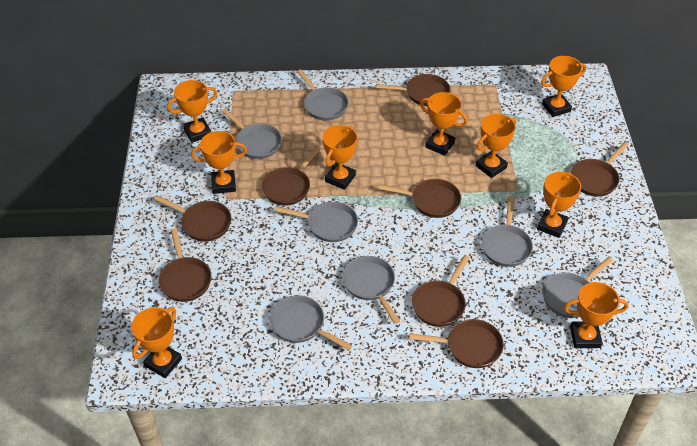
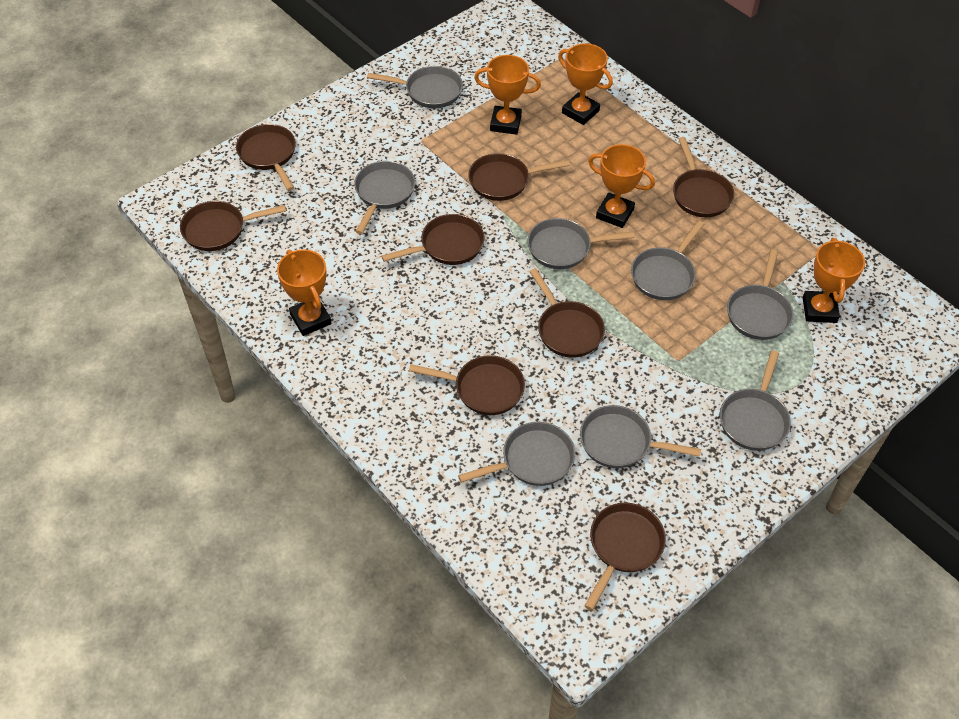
grey pan: [222,109,282,159] [270,296,352,350] [274,202,358,242] [297,69,349,121] [342,256,400,324] [481,196,533,267] [542,257,613,318] = 7 -> [354,161,415,234] [367,66,463,108] [458,422,575,486] [527,218,635,269] [580,405,701,468] [631,220,704,300] [720,350,791,451] [727,249,794,340] = 8
orange trophy: [131,307,182,378] [167,80,217,143] [191,131,247,194] [323,125,358,190] [420,92,468,156] [476,114,516,178] [537,172,581,238] [541,56,586,117] [564,282,628,348] = 9 -> [277,249,332,336] [474,55,541,135] [558,43,613,125] [588,144,655,228] [803,238,865,323] = 5

